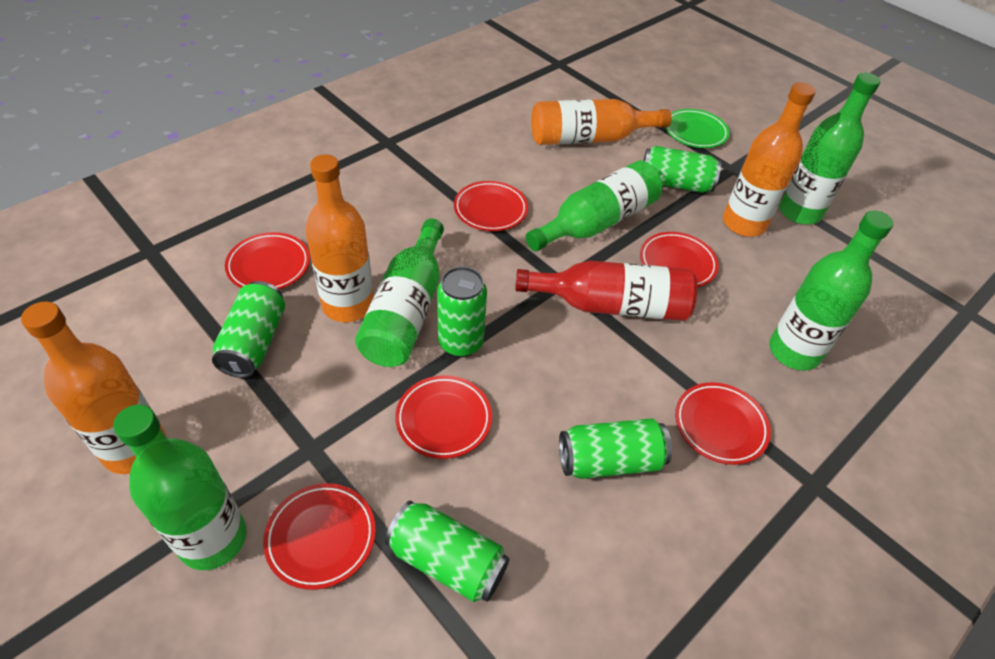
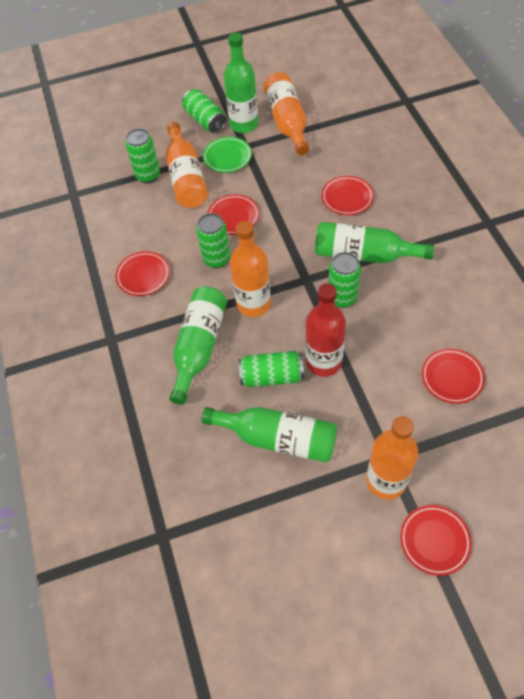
green bottle: [113,405,246,570] [355,219,444,367] [526,160,662,251] [769,210,893,371] [779,73,880,225] = 5 -> [169,287,227,405] [202,407,337,462] [224,32,258,133] [315,222,434,263] = 4
red plate: [225,232,310,289] [263,483,376,590] [395,375,492,459] [454,181,528,231] [640,232,719,287] [675,382,771,465] = 6 -> [115,251,170,296] [207,194,259,235] [322,176,374,215] [400,505,472,576] [422,349,485,404] = 5

